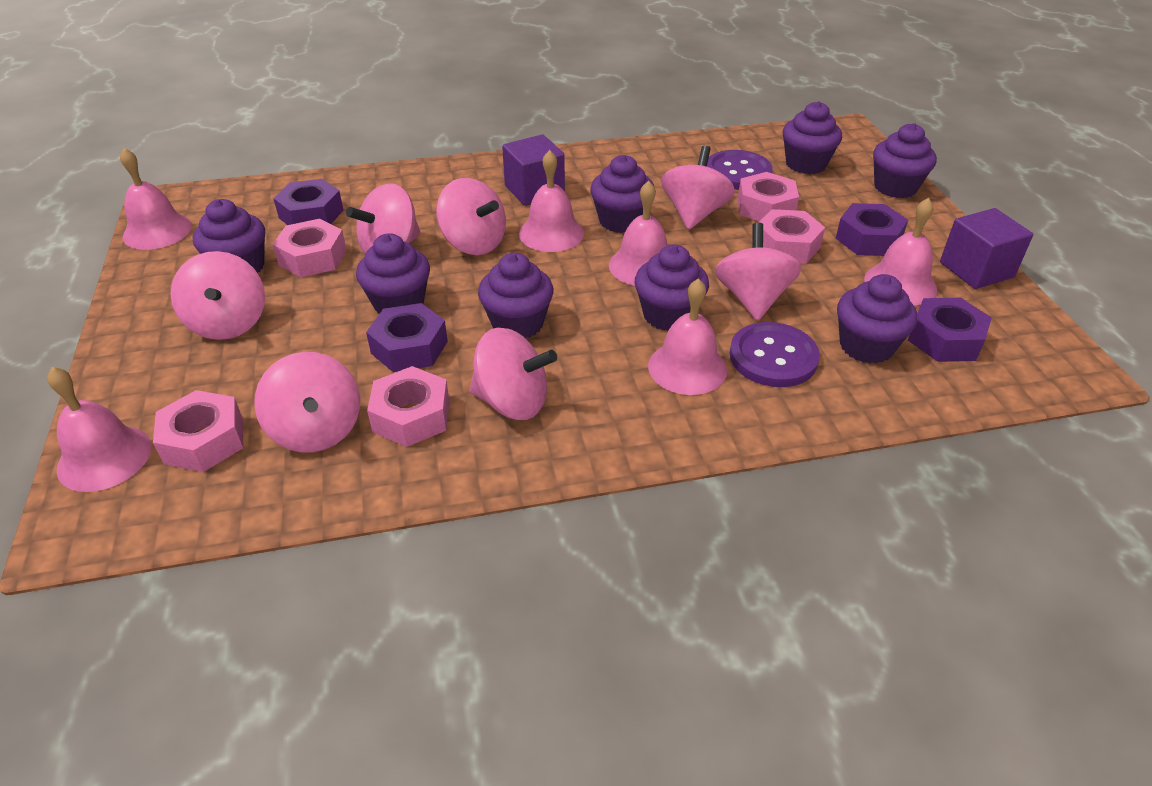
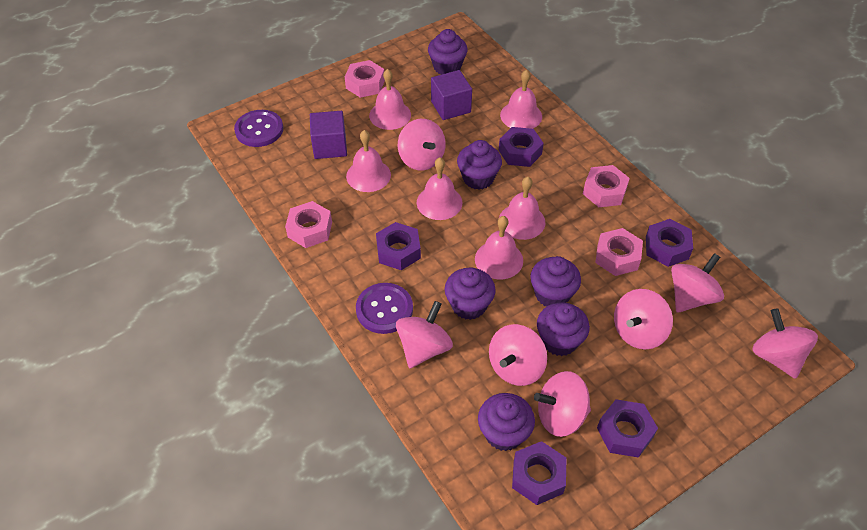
pink nut: [153,390,243,472] [273,219,347,277] [367,366,449,447] [738,172,799,221] [758,209,825,264] = 5 -> [285,201,332,248] [345,60,385,98] [583,165,630,207] [595,228,643,276] = 4
purple cupcake: [193,199,265,273] [356,233,430,314] [478,253,553,338] [590,155,654,233] [635,244,709,331] [782,101,842,174] [837,274,917,364] [873,123,937,198] = 8 -> [428,29,467,75] [445,267,496,320] [457,140,502,190] [478,393,535,451] [530,256,581,306] [537,302,590,356] = 6
purple nut: [273,179,344,225] [366,303,448,372] [836,203,908,256] [908,298,992,362] = 4 -> [376,222,421,270] [499,127,544,167] [512,441,567,505] [597,399,658,458] [646,219,693,267] = 5

